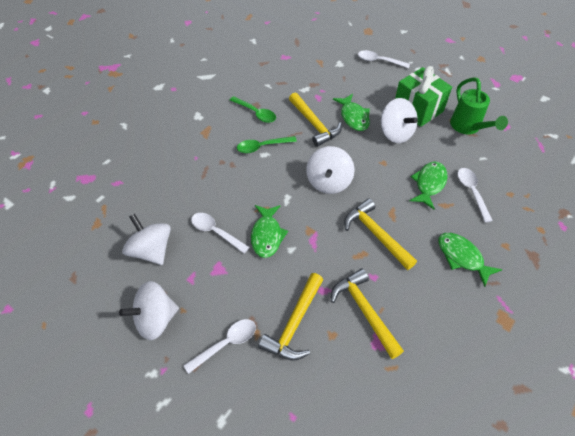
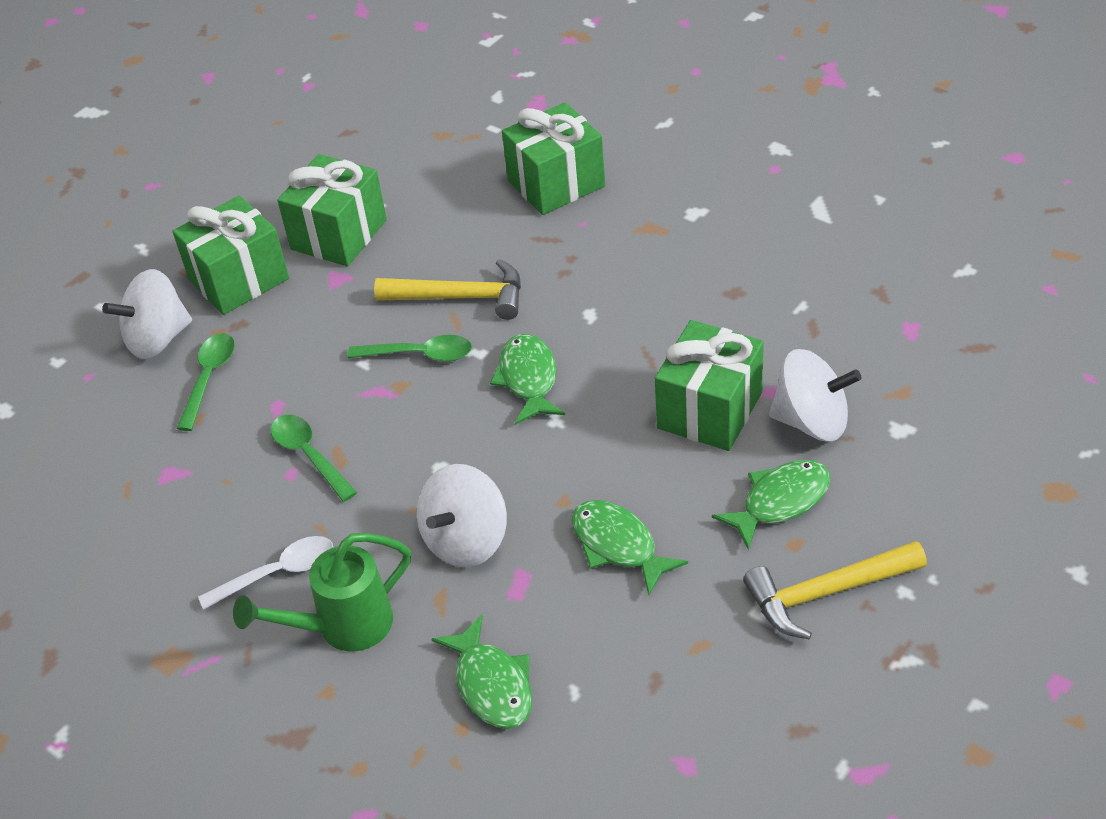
green gift: [395,66,452,127] = 1 -> [173,196,289,315] [277,154,387,266] [502,102,605,215] [655,320,764,451] = 4
green spoon: [230,96,276,123] [237,136,297,153] = 2 -> [177,333,235,431] [271,415,357,502] [348,335,472,362] = 3
white spinning top: [119,281,179,340] [122,214,171,265] [306,146,354,194] [381,98,418,143] = 4 -> [102,269,192,359] [417,464,507,567] [769,349,861,441] = 3
white spoon: [183,319,256,374] [191,213,250,254] [358,50,410,68] [458,168,493,222] = 4 -> [198,536,333,610] = 1
yellow hammer: [258,273,323,361] [289,93,342,147] [331,269,404,359] [344,199,417,270] = 4 -> [374,259,521,320] [743,541,927,640] = 2

